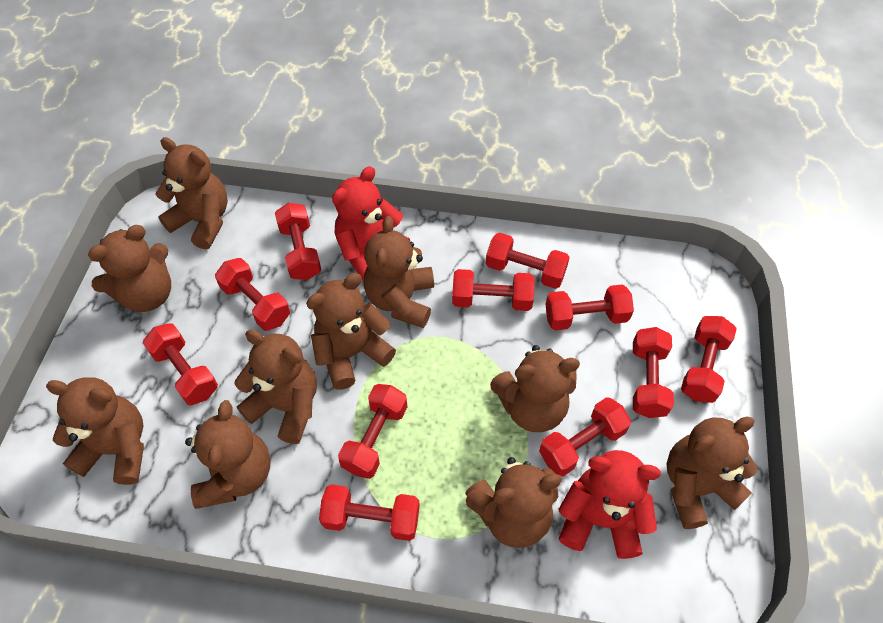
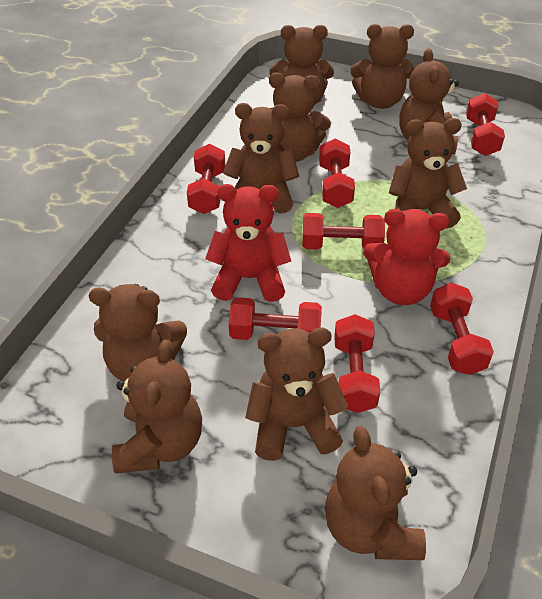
red dumbbell: [143,323,218,405] [215,258,290,331] [275,203,321,280] [319,484,420,541] [338,384,407,479] [452,269,535,311] [486,233,570,289] [539,397,631,476] [545,284,634,330] [633,327,674,418] [681,316,737,403] = 11 -> [187,144,225,214] [229,297,322,340] [302,213,385,250] [319,138,355,208] [334,314,380,413] [430,282,494,375] [466,93,505,156] = 7

